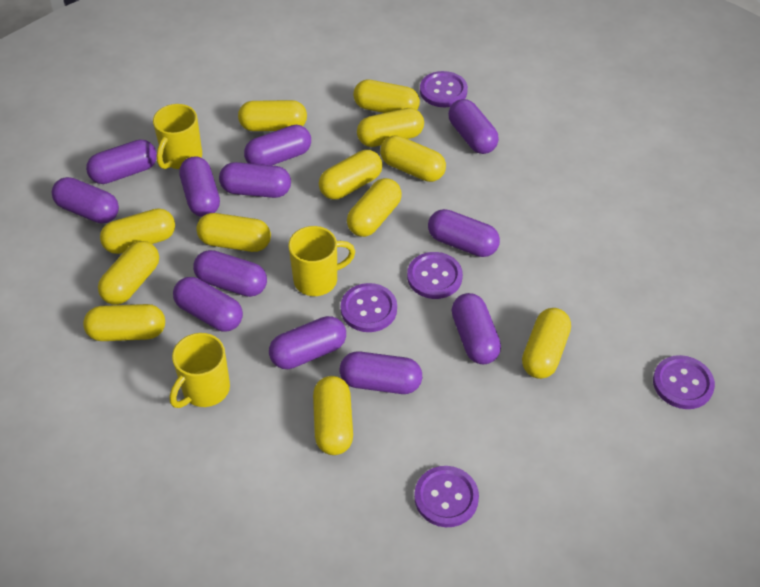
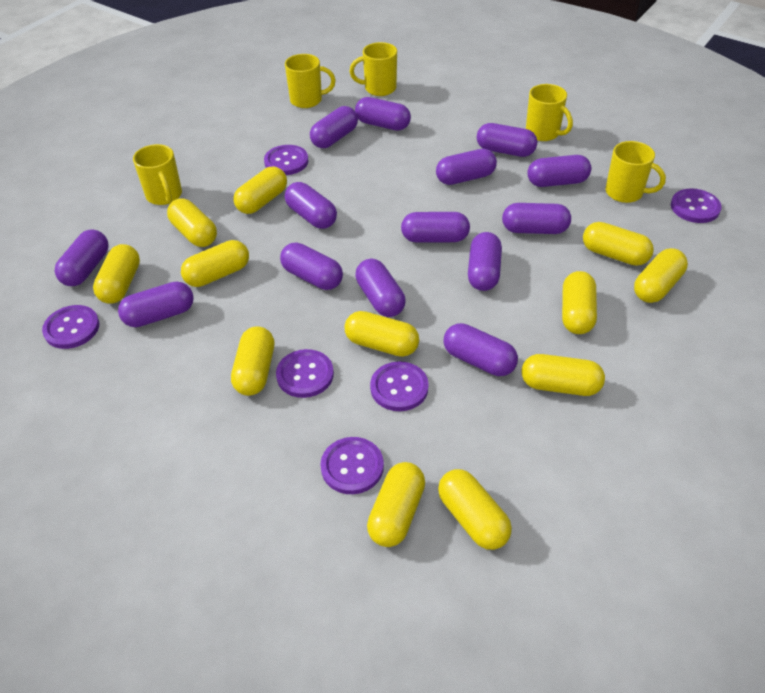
purple button: [341,283,397,332] [407,252,463,299] [414,466,479,527] [420,71,468,107] [653,355,715,409] = 5 -> [42,305,99,349] [264,145,309,175] [276,349,334,398] [320,437,384,494] [370,361,429,411] [671,188,722,223] = 6
purple capsule: [52,177,119,223] [86,139,157,184] [173,277,243,331] [179,156,220,217] [193,250,267,297] [219,162,291,198] [244,125,311,165] [269,316,346,369] [340,351,422,394] [428,209,500,257] [448,99,499,154] [452,293,501,364] = 12 -> [54,229,108,286] [118,281,194,327] [280,242,343,290] [285,182,337,229] [310,106,358,148] [355,97,411,131] [355,259,406,317] [401,212,470,243] [436,149,497,185] [444,323,518,376] [468,232,502,291] [477,123,537,157] [502,203,571,234] [527,155,591,187] = 14
yellow mug: [153,104,202,169] [170,333,230,408] [288,226,355,296] = 3 -> [133,144,182,205] [285,54,336,108] [350,42,397,96] [526,84,573,141] [606,141,666,203] = 5

